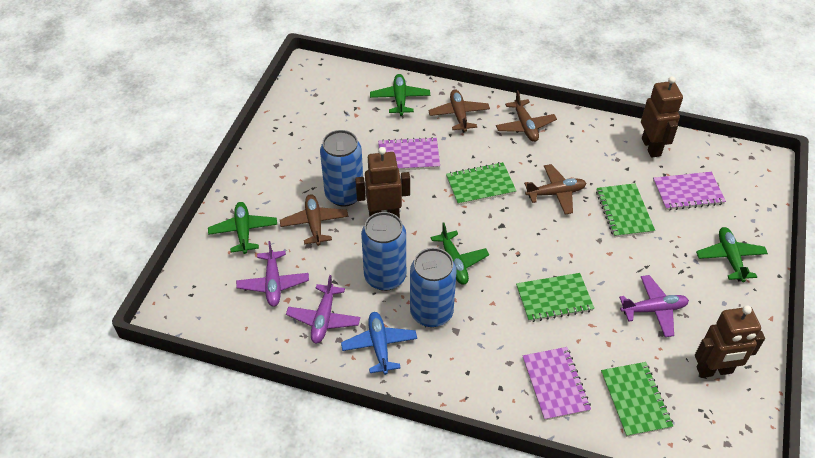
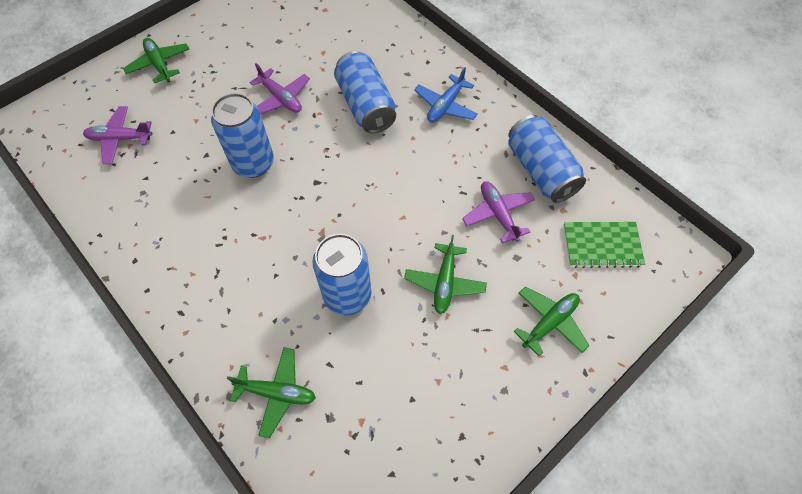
blue can: [320,130,363,207] [361,212,406,291] [410,248,457,327] = 3 -> [211,93,274,178] [312,234,372,316] [334,51,396,133] [508,115,586,203] = 4
brown plane: [280,194,348,246] [428,90,490,133] [496,90,557,142] [524,164,586,214] = 4 -> none = 0
brown robot: [355,147,410,218] [641,76,683,158] [695,305,765,378] = 3 -> none = 0
green notebook: [446,162,516,205] [516,273,594,322] [596,183,655,238] [601,362,673,437] = 4 -> [564,222,645,268] = 1
purple notebook: [378,137,440,170] [523,347,591,421] [653,172,726,211] = 3 -> none = 0

